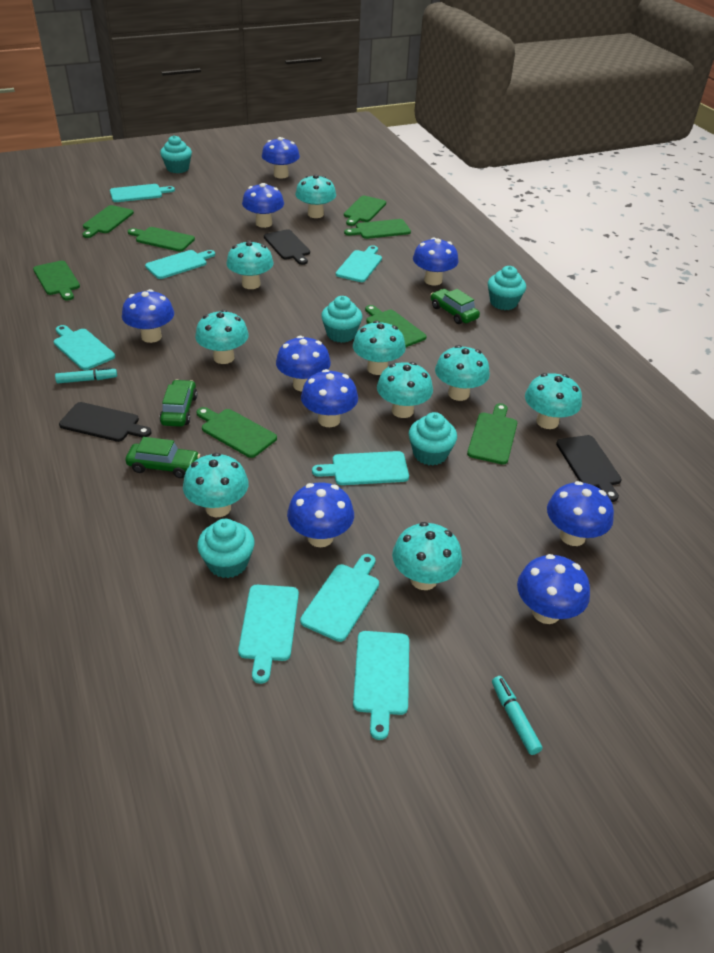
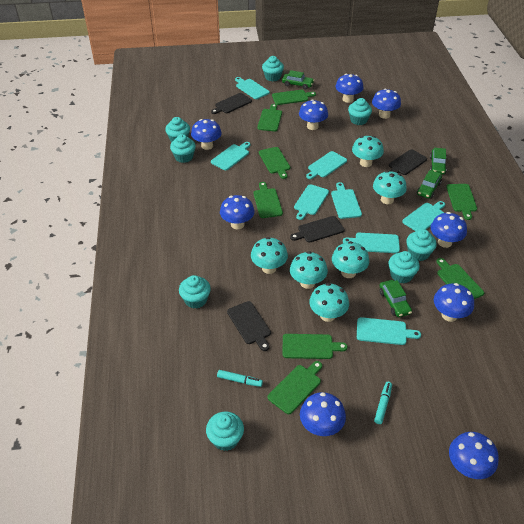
black cutting board: [59,402,152,442] [264,229,310,265] [556,435,622,502] = 3 -> [211,93,252,114] [227,301,271,351] [290,216,345,243] [389,149,427,175] = 4
green car: [125,437,200,478] [160,380,197,427] [431,289,480,324] = 3 -> [282,70,314,90] [379,280,412,317] [417,170,442,199] [430,148,447,175] = 4
turquoise cupcake: [160,135,192,173] [197,519,255,578] [321,296,362,343] [409,412,457,465] [488,266,526,310] = 5 -> [165,117,190,143] [170,134,196,163] [179,275,211,308] [206,412,244,451] [262,56,284,81] [348,98,372,125] [389,251,420,283] [406,229,437,261] = 8
turquoise mushroom: [183,453,248,517] [195,310,249,364] [226,240,274,289] [295,175,336,218] [353,321,406,375] [377,362,433,418] [392,522,462,590] [435,345,490,401] [525,373,582,429] = 9 -> [251,237,288,274] [290,251,328,289] [309,283,349,322] [332,241,369,278] [352,136,384,167] [373,171,407,204] = 6

